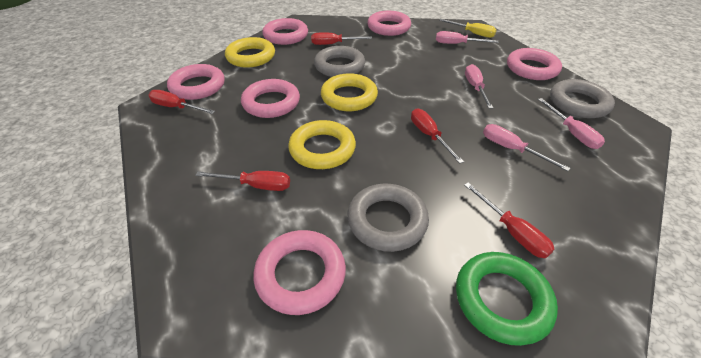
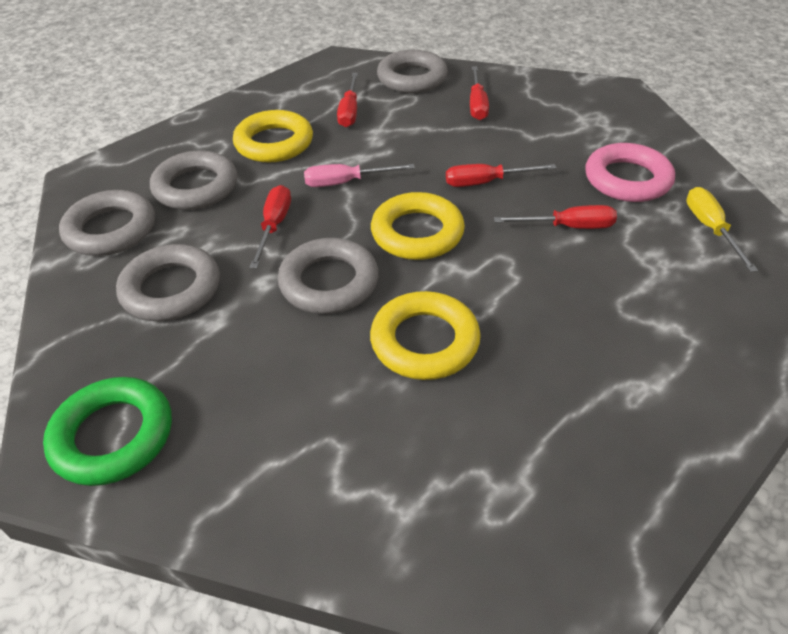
grey ring: [314,46,365,77] [347,184,429,252] [550,79,615,118] = 3 -> [59,190,155,256] [116,244,220,321] [150,150,237,210] [278,238,379,314] [377,50,448,93] = 5
pink ring: [167,64,225,100] [241,79,300,118] [253,230,346,315] [262,18,308,45] [367,11,411,36] [507,48,562,80] = 6 -> [586,143,675,202] = 1
pink screwdriver: [436,31,499,44] [465,64,493,108] [483,124,570,171] [538,98,605,149] = 4 -> [304,164,415,187] = 1

